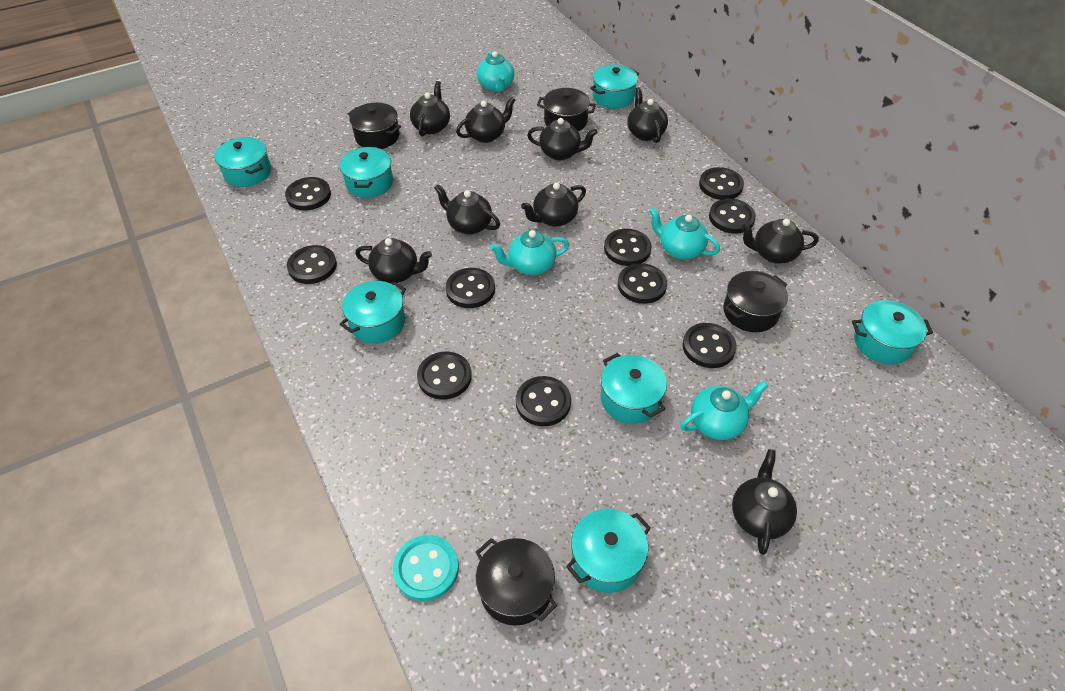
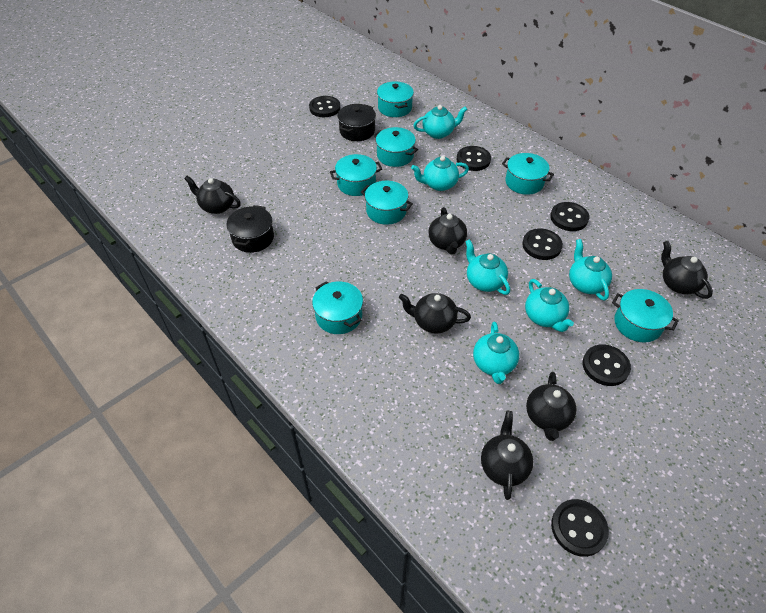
black button: [285,177,331,210] [287,245,337,284] [417,352,472,400] [446,268,495,308] [516,376,571,426] [604,229,652,266] [618,263,667,304] [682,323,737,368] [699,167,744,200] [709,199,756,234] = 10 -> [309,96,341,117] [457,146,491,171] [522,229,563,260] [550,202,589,231] [551,499,609,557] [583,344,631,386] = 6
black pot: [348,102,401,149] [476,538,557,626] [537,88,596,131] [723,271,788,332] = 4 -> [226,205,274,253] [338,104,376,141] = 2
black teapot: [355,238,432,283] [410,81,450,136] [434,184,500,235] [456,97,515,143] [521,183,586,227] [527,118,598,160] [627,87,668,143] [732,449,797,555] [741,219,819,264] = 9 -> [184,176,241,214] [399,293,471,334] [428,207,467,254] [481,411,533,500] [526,372,577,441] [661,241,713,299] = 6
turquoise button: [393,535,459,601] = 1 -> none = 0
turquoise teapot: [477,51,515,92] [490,230,570,275] [649,207,720,259] [680,381,768,440] = 4 -> [411,156,469,191] [413,105,468,139] [465,239,510,295] [473,322,519,384] [525,279,574,332] [569,239,612,301] = 6

